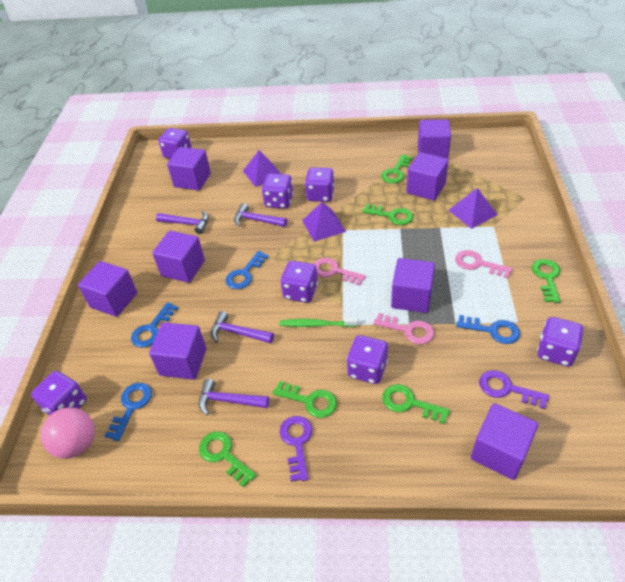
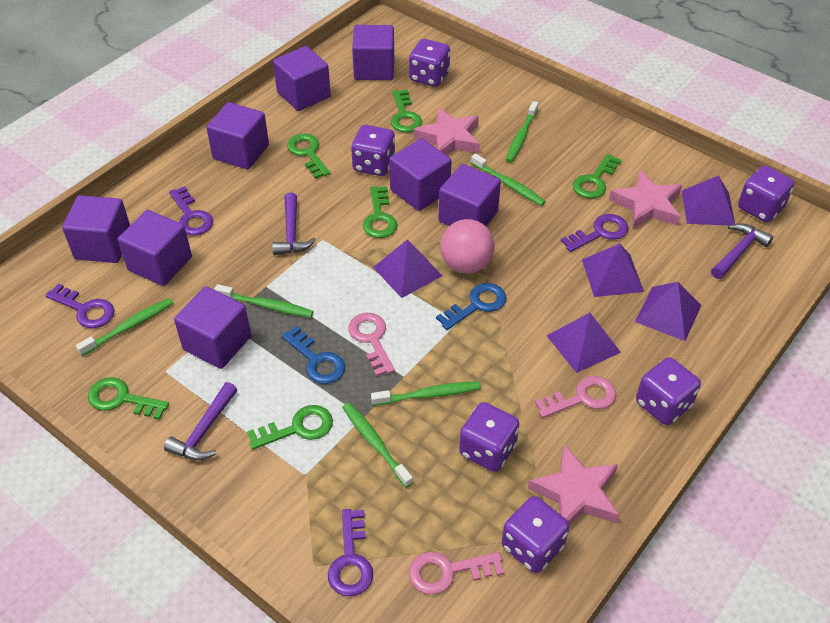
blue key: [105,383,152,441] [131,302,178,348] [226,251,269,289] [456,315,520,344] = 4 -> [282,326,345,384] [436,283,507,330] = 2
green toothbrush: [279,317,358,327] = 1 -> [76,298,173,356] [214,284,313,318] [342,403,413,488] [371,381,481,406] [471,153,546,206] [506,101,538,163] = 6
pink star: none = 0 -> [413,108,480,155] [528,444,619,526] [609,170,682,229] = 3
purple dice: [31,371,87,415] [158,128,192,159] [262,173,294,209] [281,261,318,303] [305,167,334,202] [347,335,388,384] [537,317,583,366] = 7 -> [351,125,395,176] [409,39,450,87] [459,402,520,472] [502,496,569,573] [636,357,701,425] [738,166,794,222] = 6
purple hammer: [156,211,209,234] [199,379,269,416] [211,311,274,343] [234,203,287,227] = 4 -> [164,382,237,460] [272,193,316,255] [711,223,773,279] = 3
purple key: [280,416,312,482] [479,370,549,409] = 2 -> [45,284,114,328] [169,186,213,236] [328,509,373,596] [561,214,629,252] = 4
purple pyramid: [243,150,281,187] [302,202,346,242] [448,188,497,229] = 3 -> [373,239,443,298] [546,313,621,373] [582,243,644,297] [635,282,702,341] [682,175,735,226] = 5

